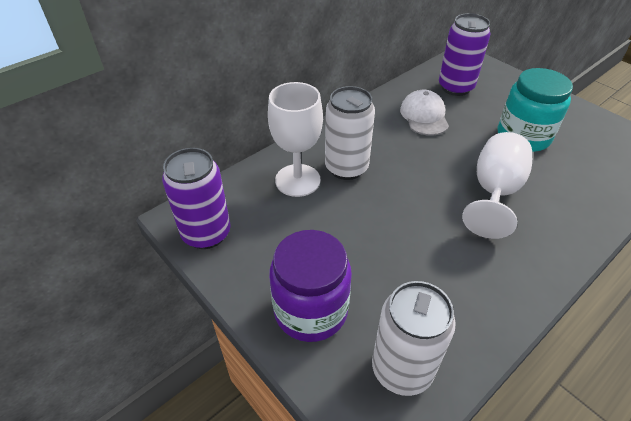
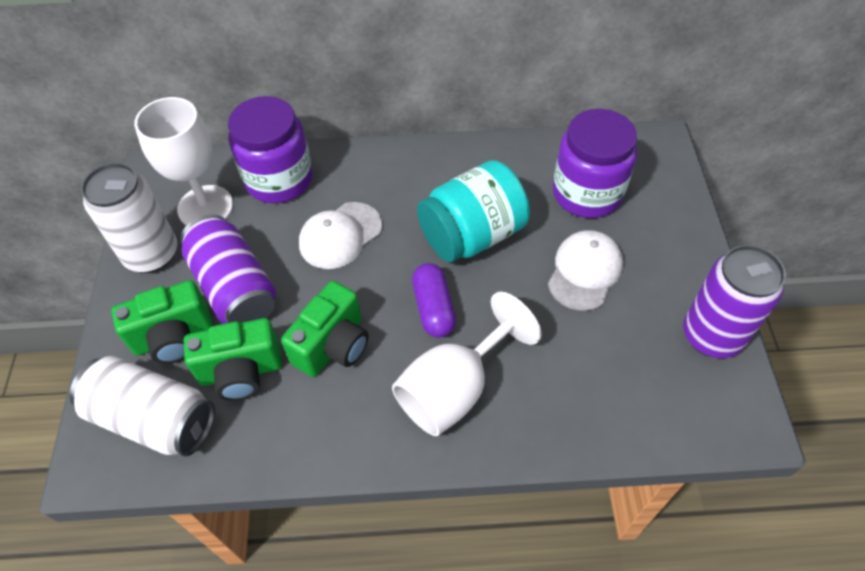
green camera: none = 0 -> [112,280,213,364] [184,318,282,400] [281,281,369,377] = 3
purple capsule: none = 0 -> [412,263,456,338] = 1
purple jar: [269,230,352,342] = 1 -> [228,96,313,203] [553,109,637,218] = 2
white cap: [400,90,449,136] = 1 -> [299,202,382,269] [548,230,623,311] = 2

